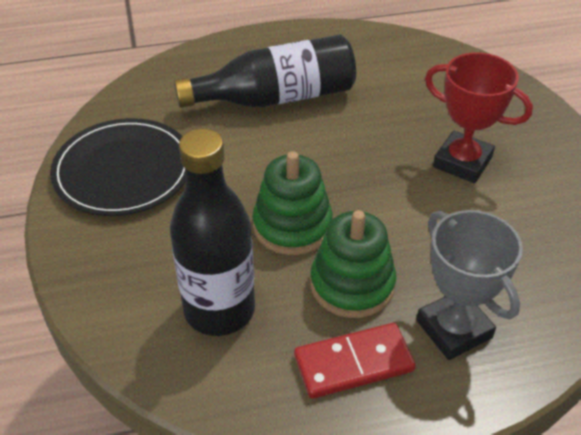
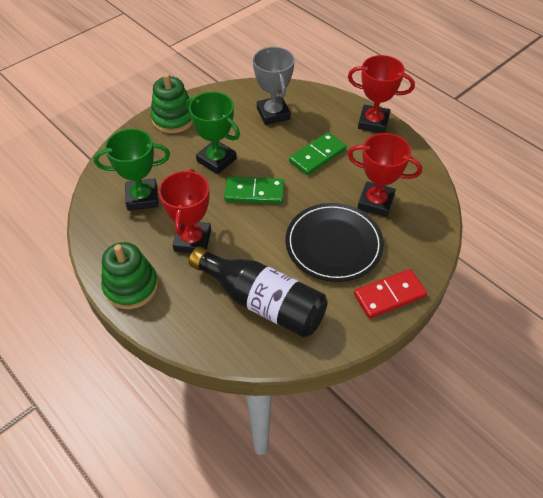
black bottle: [170,129,255,336] [174,35,356,108] = 2 -> [189,246,328,337] = 1
green domino: none = 0 -> [224,176,284,204] [289,132,346,175] = 2
green trophy: none = 0 -> [94,129,170,211] [186,92,240,174] = 2
red trophy: [425,52,533,183] = 1 -> [158,169,211,253] [348,55,415,133] [348,133,422,217] = 3

